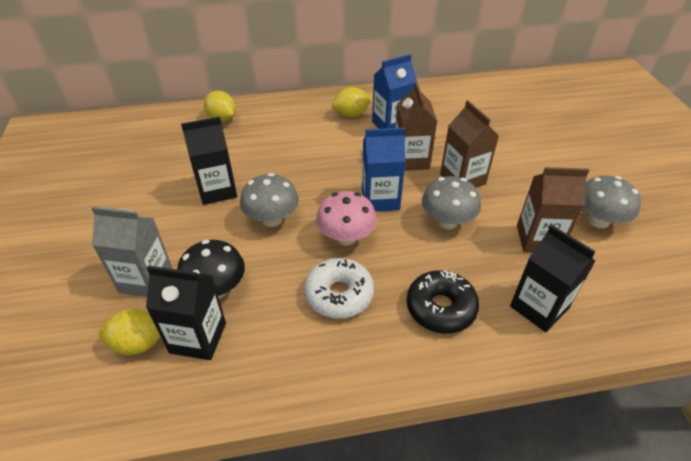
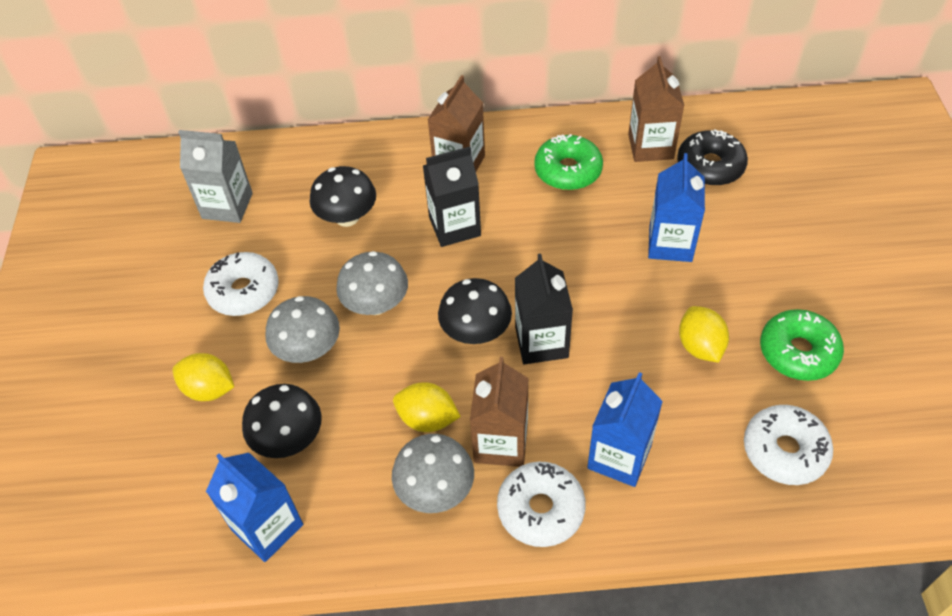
black carton: [146,265,226,360] [181,117,237,205] [510,225,596,332] = 3 -> [423,147,481,247] [515,254,573,364] = 2
black mushroom: [177,240,245,298] = 1 -> [242,384,322,458] [310,166,376,227] [438,278,512,344] = 3
blue carton: [362,128,406,212] [372,54,417,129] = 2 -> [206,453,303,562] [587,372,663,487] [648,153,705,262] = 3
green donut: none = 0 -> [534,134,603,190] [760,309,844,381] = 2
pink mushroom: [316,191,377,246] = 1 -> none = 0
white donut: [304,258,374,319] = 1 -> [203,252,279,316] [497,462,586,547] [744,405,833,485] = 3

